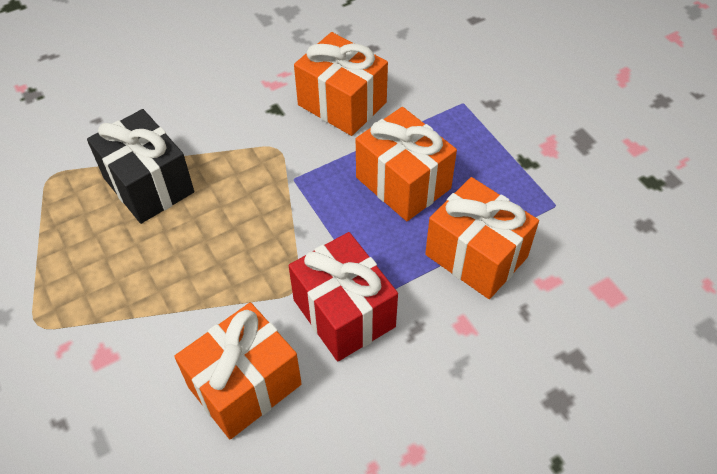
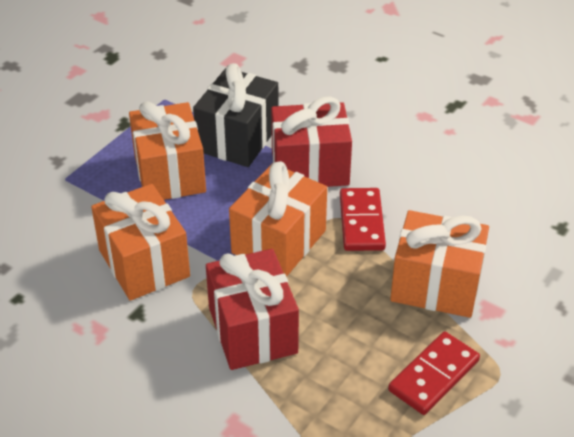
red domino: none = 0 -> [340,188,386,251] [388,331,480,415] = 2
red gift: [289,232,398,361] = 1 -> [206,249,299,370] [271,97,352,187] = 2

